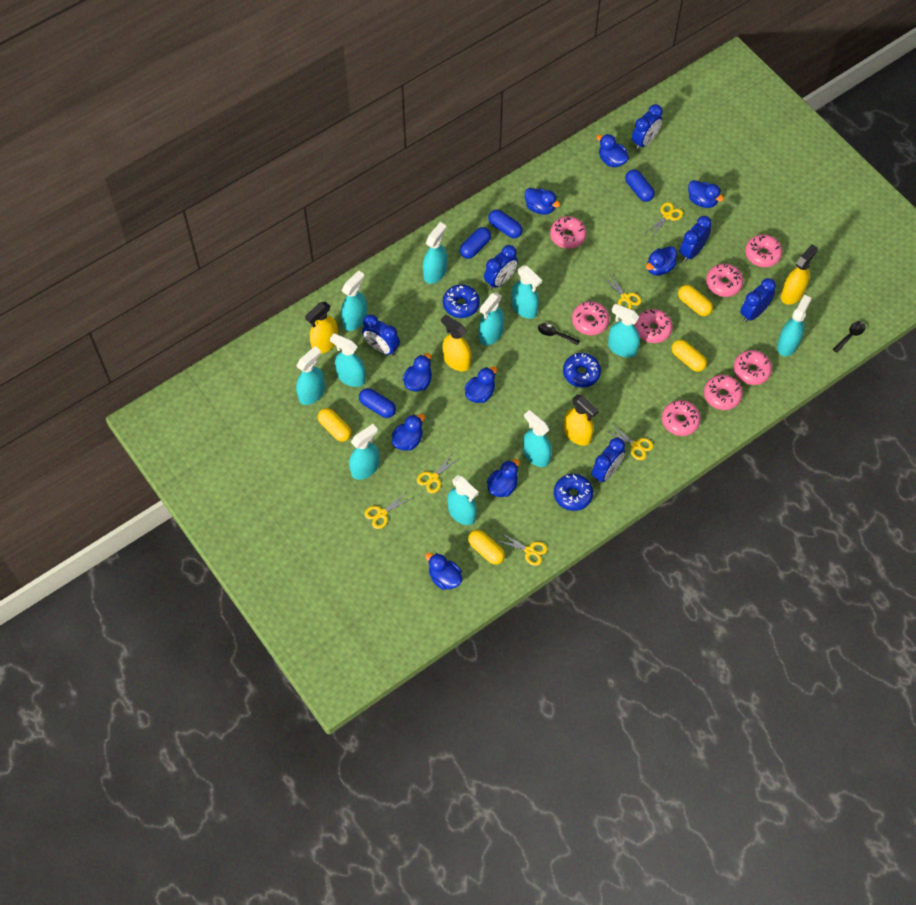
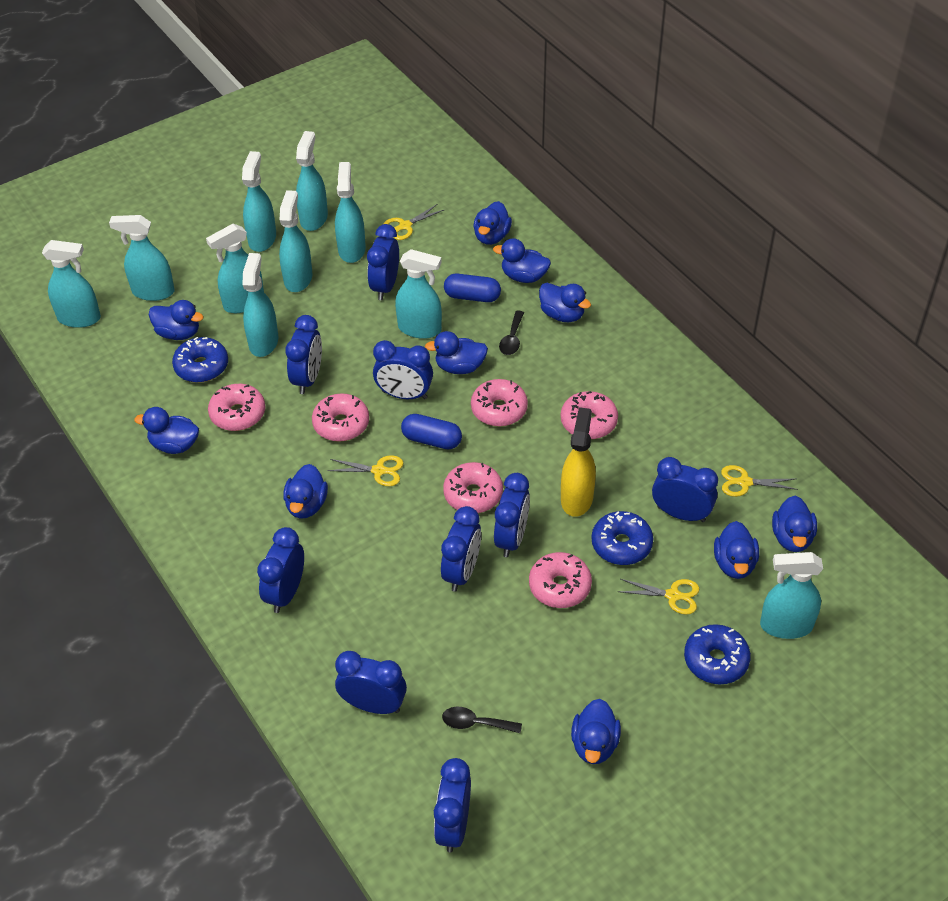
blue capsule: [359,388,396,418] [460,227,491,259] [488,209,523,239] [625,169,655,202] = 4 -> [401,414,462,449] [444,274,501,302] = 2
blue clock: [362,314,400,356] [484,245,518,290] [592,438,625,484] [632,104,663,150] [680,216,712,262] [740,278,776,322] = 6 -> [257,527,304,613] [285,315,322,394] [335,651,407,714] [367,224,399,300] [373,340,433,399] [434,758,471,852] [441,506,481,592] [494,473,530,557] [652,457,718,522] = 9
blue duck: [392,414,425,451] [402,353,432,392] [425,553,462,590] [464,366,497,403] [487,459,520,497] [525,188,560,215] [596,134,629,167] [646,246,677,276] [688,180,724,208] = 9 -> [134,407,199,454] [149,300,204,340] [283,464,328,519] [425,331,488,374] [473,201,512,245] [493,238,551,283] [539,283,591,322] [571,699,621,764] [714,521,759,579] [772,496,817,552] = 10
pink donut: [550,216,586,249] [572,301,609,335] [635,309,673,343] [662,400,701,436] [704,375,743,410] [706,264,743,297] [734,350,772,385] [745,235,782,267] = 8 -> [208,384,265,431] [312,393,369,442] [443,462,503,513] [471,379,528,427] [529,552,592,608] [561,391,618,439] = 6
turquoise spray bottle: [296,346,325,405] [330,333,366,387] [341,270,367,331] [349,424,379,480] [423,222,447,284] [447,475,479,525] [479,292,504,346] [512,265,542,319] [523,410,552,467] [608,304,640,358] [777,295,811,356] = 11 -> [42,240,101,328] [109,215,175,301] [206,224,264,313] [242,151,276,252] [242,253,279,357] [279,190,313,292] [296,131,328,231] [335,162,366,263] [395,249,442,339] [760,552,823,639] = 10
yellow capsule: [318,408,351,442] [468,530,505,565] [672,340,707,372] [678,285,713,316] = 4 -> none = 0
yellow scissors: [364,492,412,529] [417,454,459,493] [498,532,547,566] [602,274,641,309] [607,425,653,460] [645,202,683,236] = 6 -> [327,455,403,486] [383,204,445,240] [617,579,699,615] [721,465,798,497] = 4
yellow spray bottle: [305,302,338,354] [441,315,471,371] [564,394,599,446] [781,244,818,305] = 4 -> [561,407,596,517] = 1

